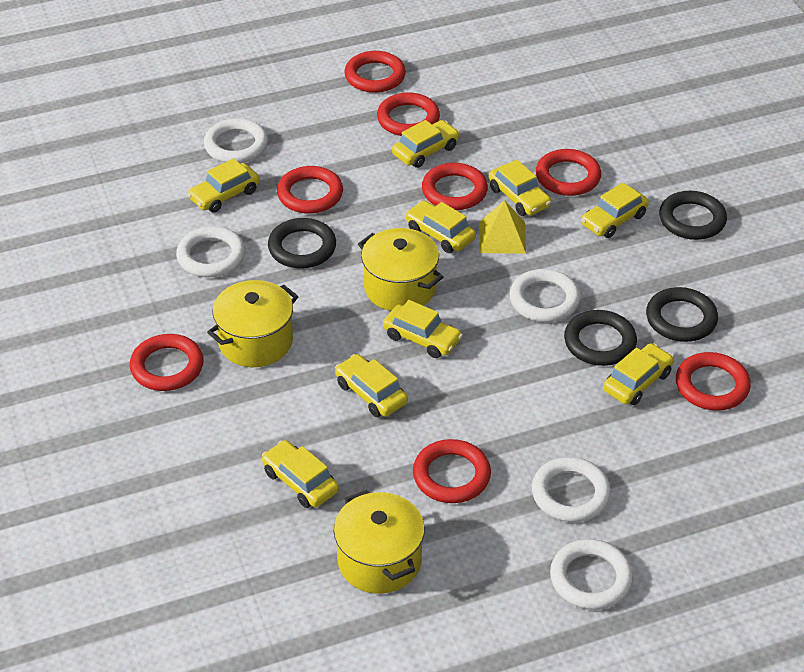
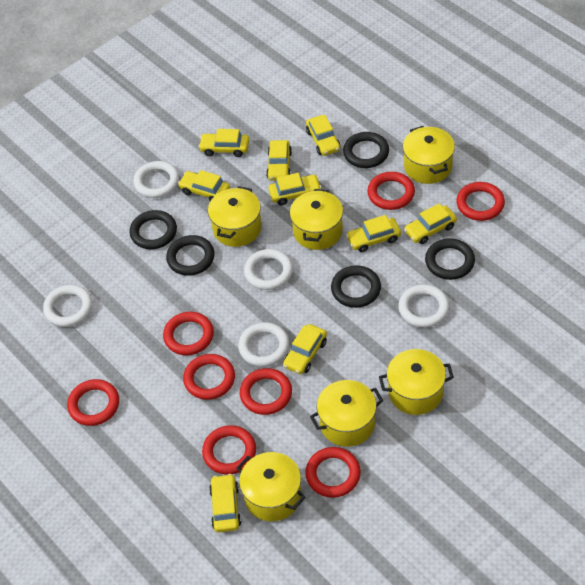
black ring: [268,218,336,268] [564,310,637,366] [646,287,718,342] [659,191,727,240] = 4 -> [129,210,177,249] [166,235,215,276] [331,265,381,308] [343,132,389,168] [425,238,475,280] = 5
yellow pot: [207,280,299,367] [334,490,425,594] [358,228,444,311] = 3 -> [208,186,262,247] [237,452,305,521] [290,189,343,250] [310,380,384,447] [379,349,454,415] [403,126,455,184] = 6
yellow pyramid: [479,200,526,254] = 1 -> none = 0

